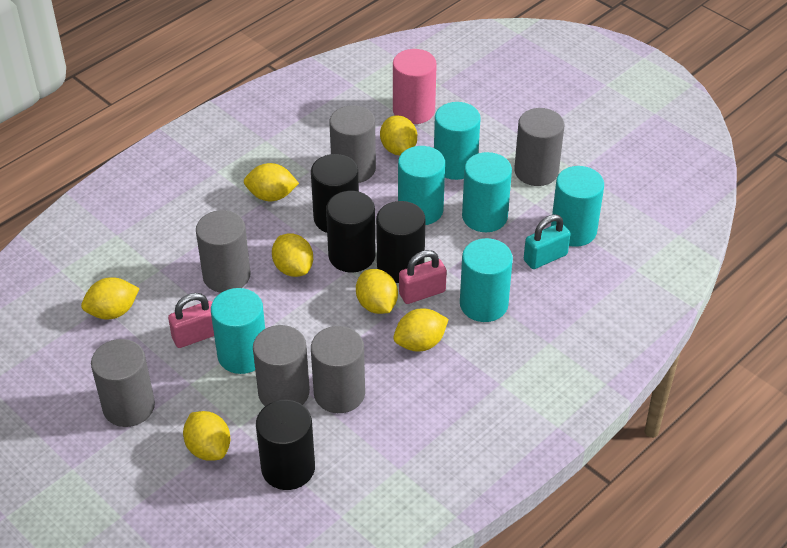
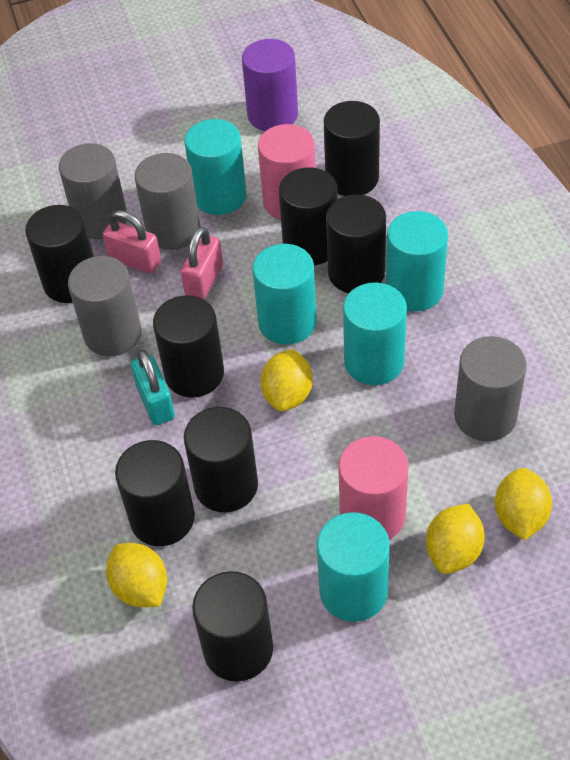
black cylinder: [256,400,315,490] [311,154,359,233] [326,191,376,272] [376,201,426,283] = 4 -> [25,205,94,303] [115,440,195,546] [153,295,224,398] [184,407,258,513] [192,571,273,681] [279,167,338,265] [324,101,380,196] [326,194,386,293] = 8
grey cylinder: [91,339,155,427] [196,210,251,293] [253,325,310,406] [311,326,365,413] [329,105,376,183] [514,108,564,186] = 6 -> [59,143,127,239] [68,256,142,356] [134,153,200,250] [454,336,527,441] = 4
pink cylinder: [393,49,437,124] = 1 -> [258,124,316,220] [338,436,408,540] = 2
purple cylinder: none = 0 -> [242,39,298,131] = 1
turquoise cylinder: [211,288,265,374] [398,146,445,225] [434,102,481,180] [460,238,513,322] [462,152,512,232] [551,166,604,247] = 6 -> [184,119,247,215] [252,244,317,345] [317,512,390,622] [343,283,407,385] [386,211,448,312] = 5
yellow lemon: [81,277,140,319] [183,411,230,461] [244,163,299,201] [272,233,313,277] [356,269,398,314] [380,115,417,155] [393,308,449,352] = 7 -> [106,543,167,607] [260,349,313,411] [426,503,485,574] [494,468,552,540] = 4

